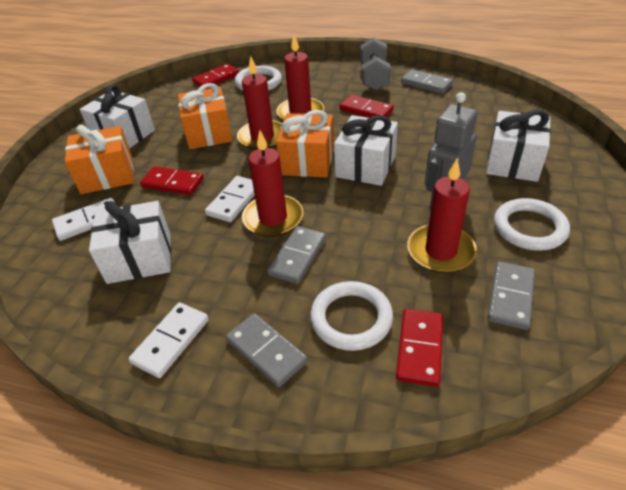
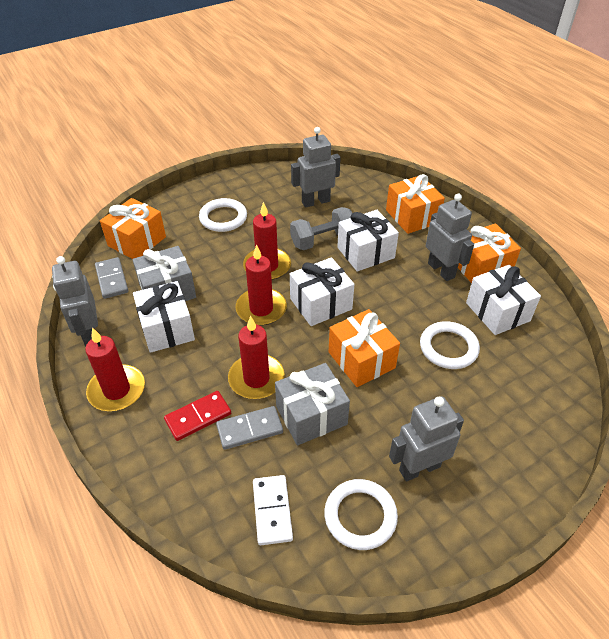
grey domino: [226,313,308,387] [267,226,326,284] [401,69,453,94] [487,261,535,330] = 4 -> [95,257,128,299] [216,406,283,450] = 2
grey gift: none = 0 -> [132,246,196,301] [275,363,350,445] = 2
grey robot: [425,92,478,211] = 1 -> [52,256,98,346] [291,127,341,208] [389,396,464,482] [426,194,474,281] = 4
orange gift: [65,125,134,194] [178,83,232,149] [276,110,334,178] = 3 -> [100,198,166,259] [329,309,400,387] [386,174,445,234] [458,224,521,283] = 4
red domino: [140,166,204,195] [192,64,239,89] [339,95,394,118] [396,309,443,387] = 4 -> [164,391,231,441] = 1
white domino: [52,198,114,241] [128,302,209,378] [205,176,255,222] = 3 -> [253,475,293,545] = 1

